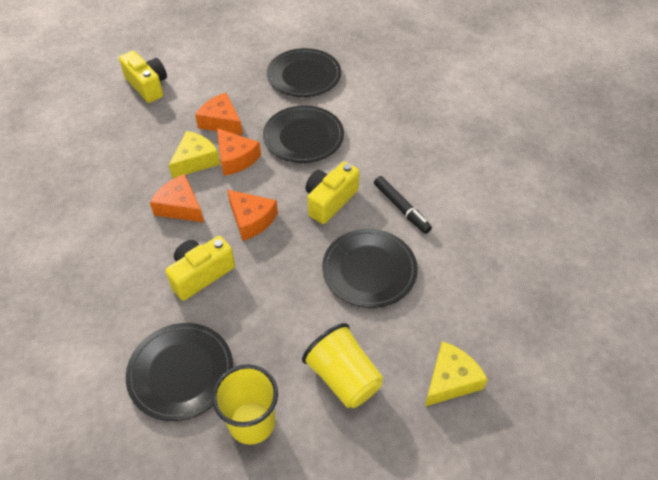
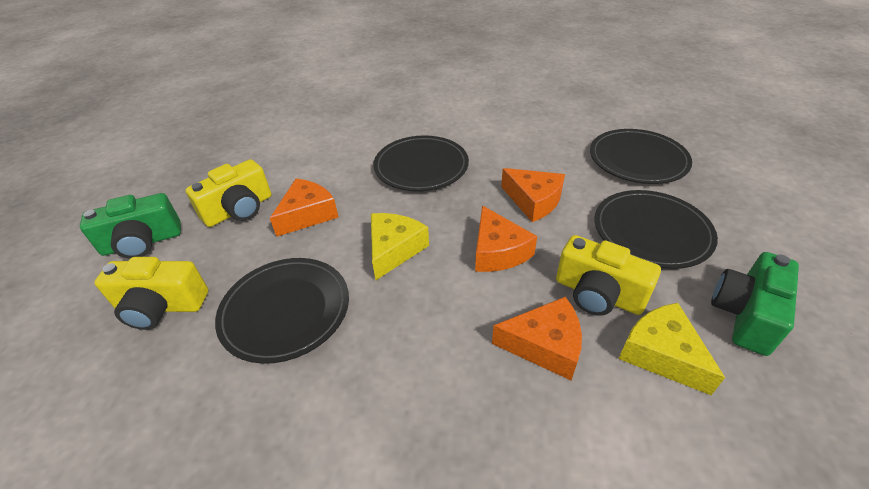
black marker: [374,176,432,234] = 1 -> none = 0
green camera: none = 0 -> [80,193,181,259] [711,252,799,356] = 2
yellow cup: [212,364,278,445] [302,323,383,408] = 2 -> none = 0

